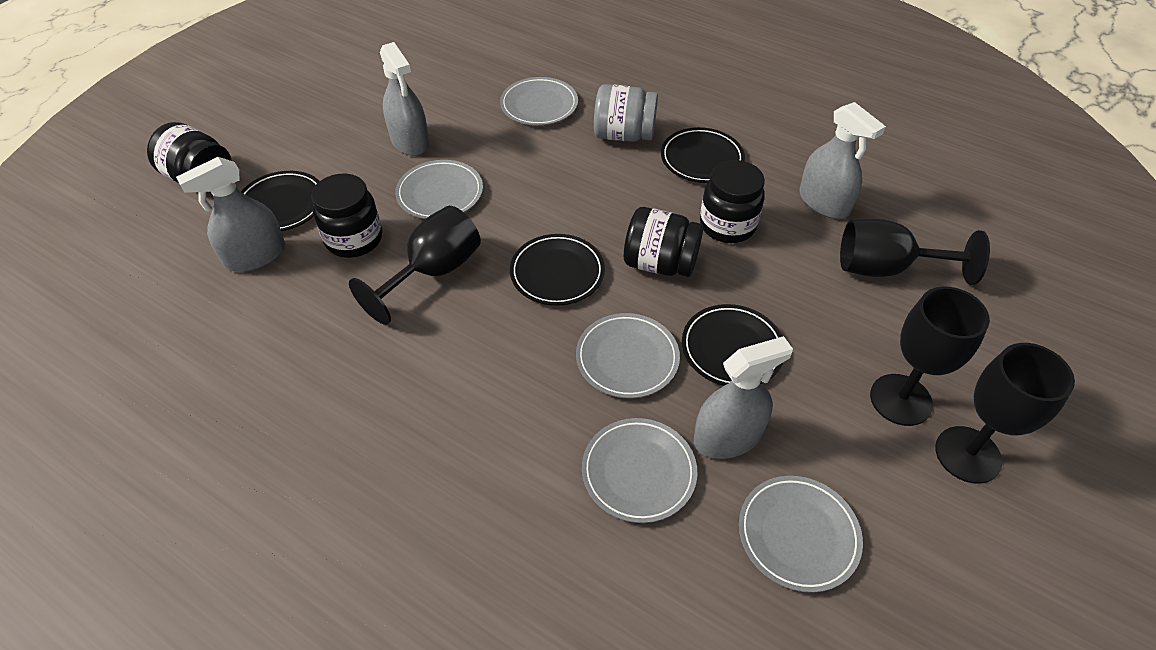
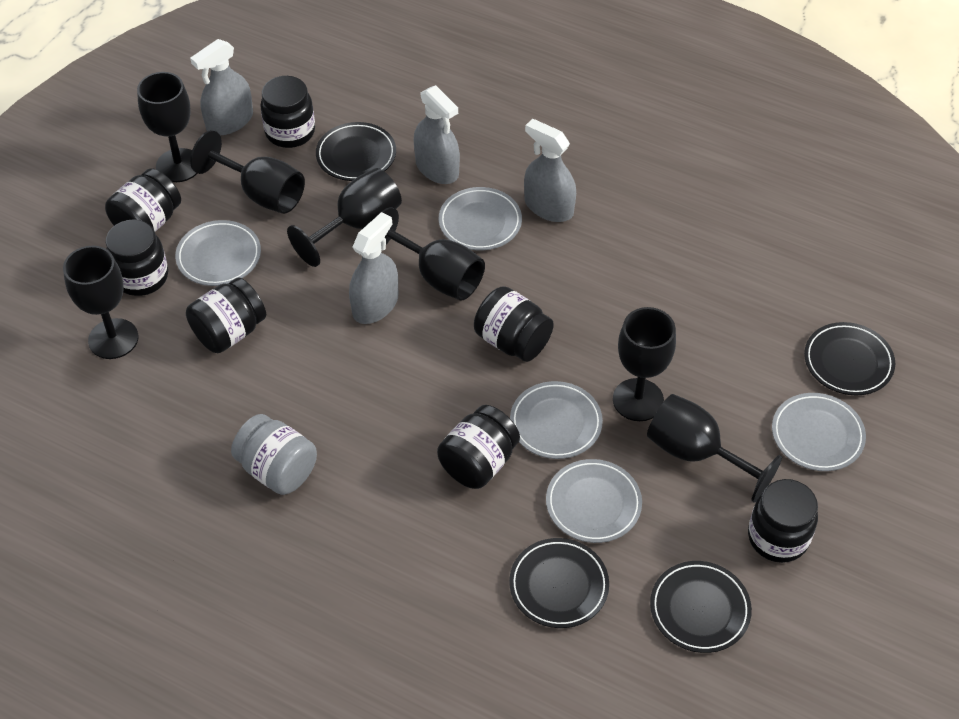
black goblet: [349,206,481,325] [840,218,990,285] [870,286,990,426] [935,343,1075,484] = 4 -> [63,246,138,359] [137,72,198,182] [190,130,305,214] [287,168,402,267] [382,207,485,301] [613,307,676,421] [647,394,782,503] = 7
black jar: [147,122,232,184] [311,174,382,258] [624,207,703,277] [700,160,765,243] = 4 -> [105,168,181,232] [106,219,168,296] [186,277,266,353] [260,76,315,148] [437,405,520,489] [474,286,554,362] [748,479,818,563] = 7

